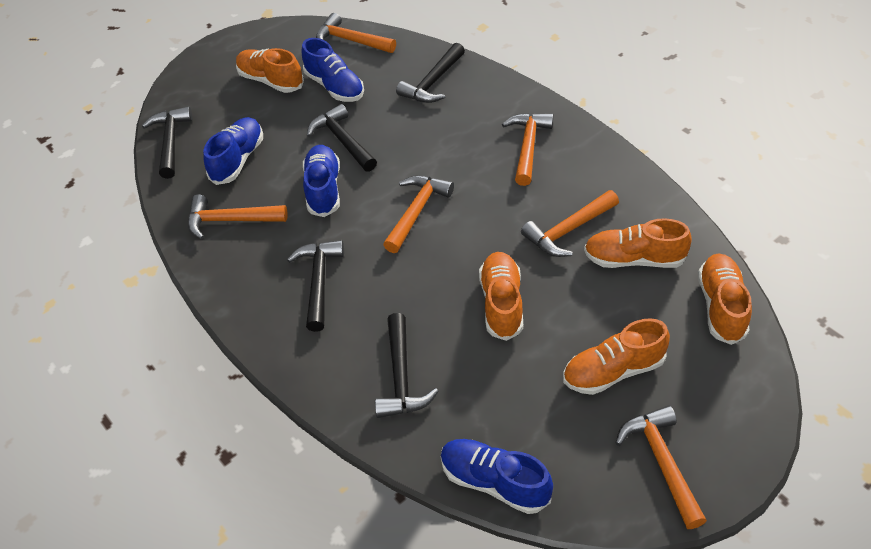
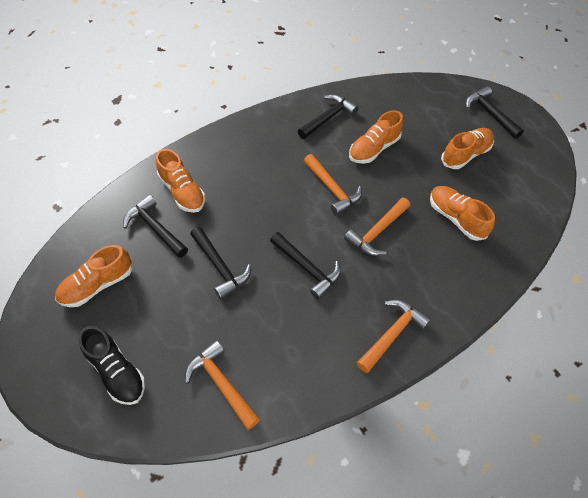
black shoe: none = 0 -> [78,326,145,405] = 1
blue shoe: [203,117,263,185] [301,38,364,102] [303,145,340,217] [441,439,553,514] = 4 -> none = 0
orange hammer: [188,194,287,240] [316,13,396,53] [383,175,454,253] [502,113,554,186] [521,190,619,257] [616,405,707,529] = 6 -> [185,340,260,430] [304,154,362,216] [344,197,410,256] [357,300,431,373] = 4

